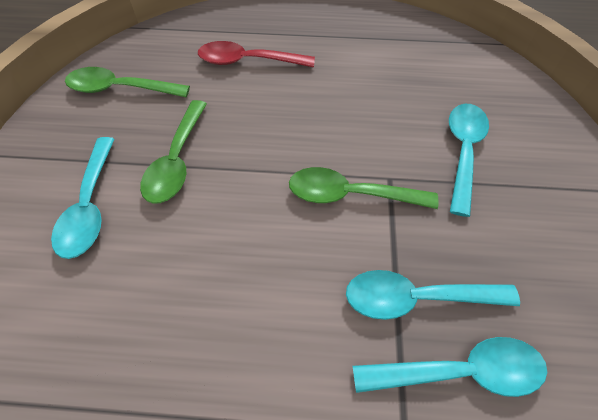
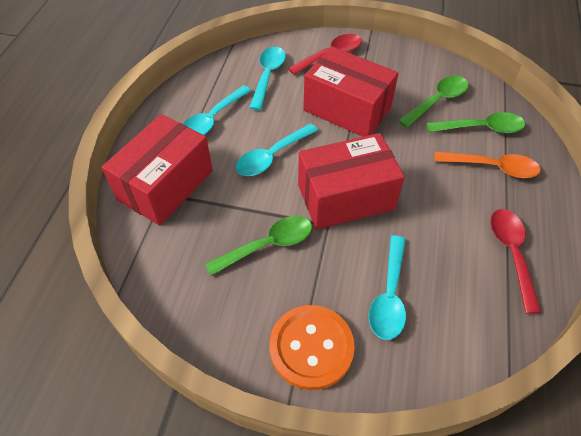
orange button: none = 0 -> [270,305,355,390] = 1
orange spoon: none = 0 -> [434,151,541,178] = 1
red box: none = 0 -> [102,114,213,226] [298,133,405,230] [303,46,399,137] = 3
red spoon: [198,41,315,67] = 1 -> [288,34,362,75] [490,209,542,314] = 2

